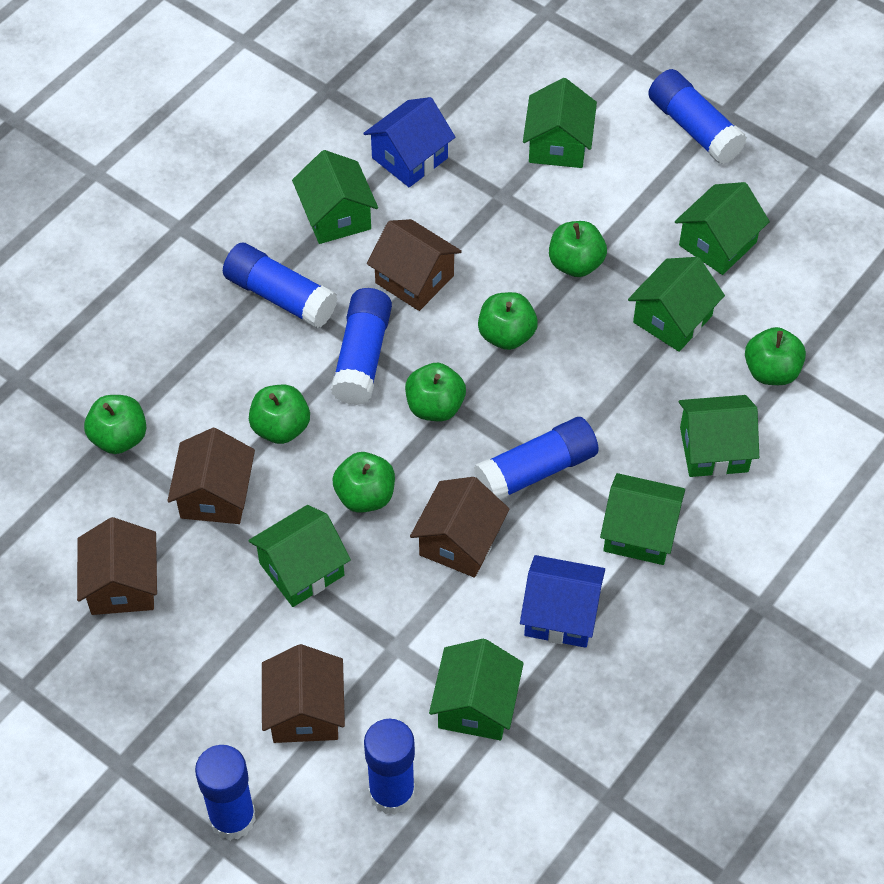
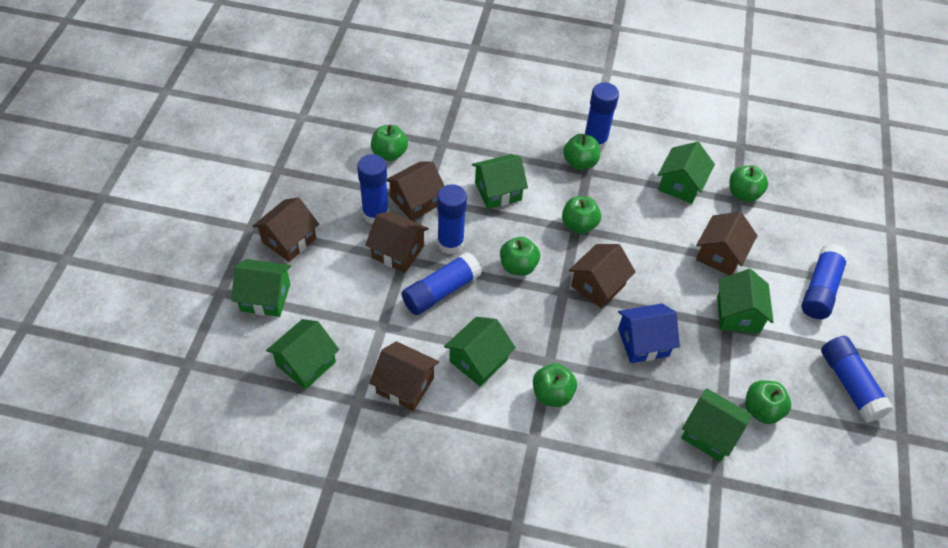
blue house: [363,97,455,187] [520,555,605,648] = 2 -> [618,303,680,363] = 1
brown house: [77,517,157,615] [167,428,255,524] [262,644,345,743] [367,219,462,311] [410,477,510,578] = 5 -> [253,197,319,262] [365,211,429,273] [369,341,439,411] [386,161,445,221] [569,244,636,309] [696,212,758,276] = 6
green house: [248,505,351,607] [292,150,378,244] [429,639,524,740] [523,78,597,168] [600,473,685,565] [628,257,725,352] [675,182,770,275] [678,395,759,477] = 8 -> [231,259,291,317] [266,319,339,390] [444,317,516,386] [472,154,528,209] [658,142,715,204] [681,388,752,462] [717,269,774,333] = 7

